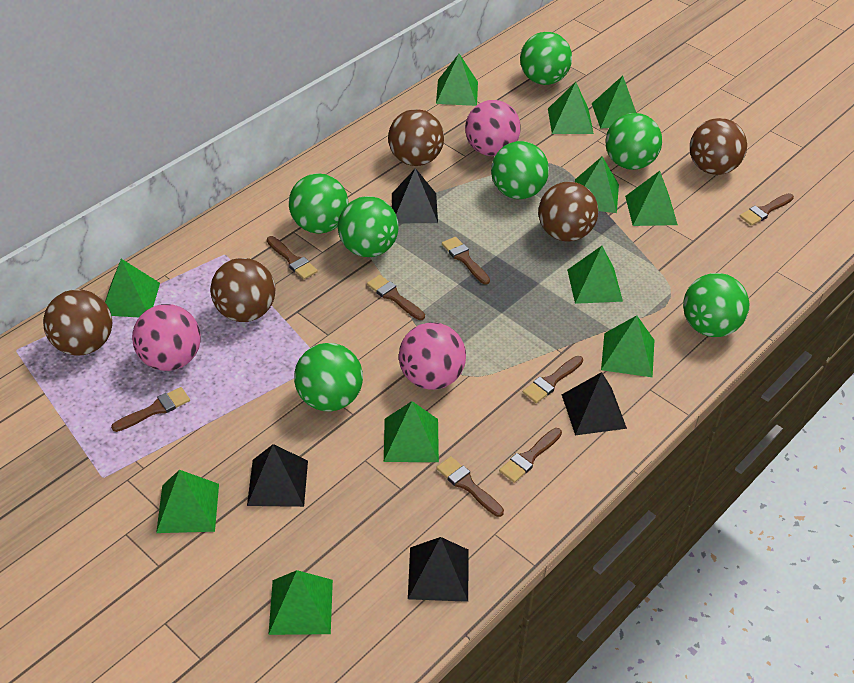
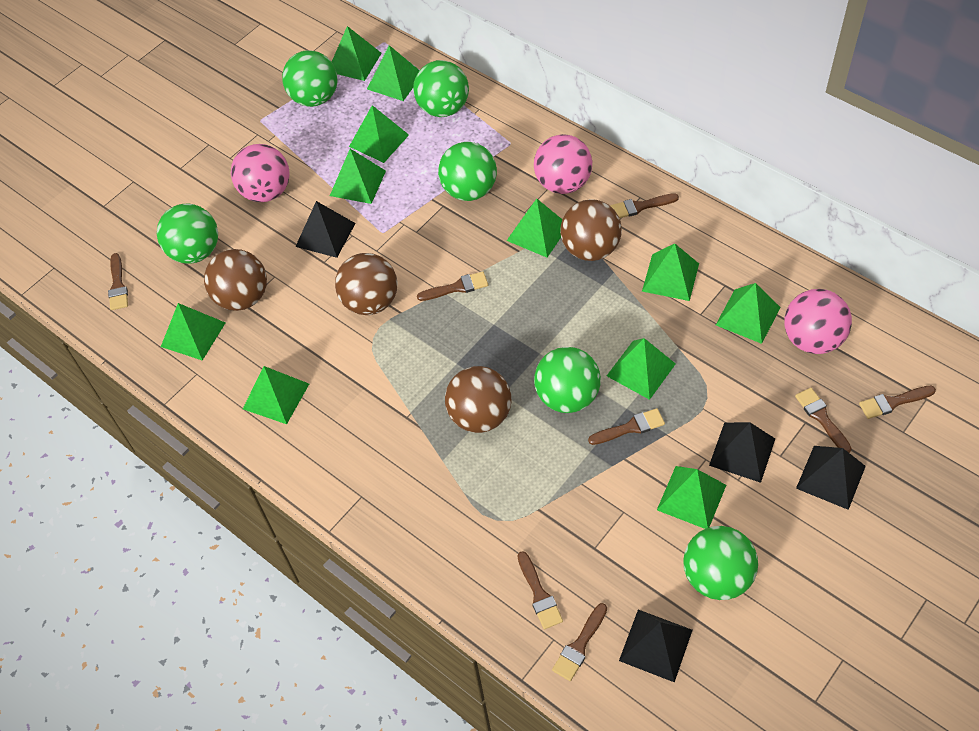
brown ball: [43,289,112,356] [210,258,275,322] [388,109,444,166] [538,182,598,242] [690,118,747,175] = 5 -> [204,249,267,311] [335,253,398,315] [445,366,511,433] [560,199,622,261] = 4
green ball: [289,173,349,234] [294,343,363,411] [338,196,399,257] [491,141,549,199] [520,32,572,85] [605,113,662,170] [683,273,749,337] = 7 -> [157,204,218,264] [282,50,337,107] [413,60,469,117] [438,142,497,201] [534,347,601,413] [683,526,758,600] = 6

